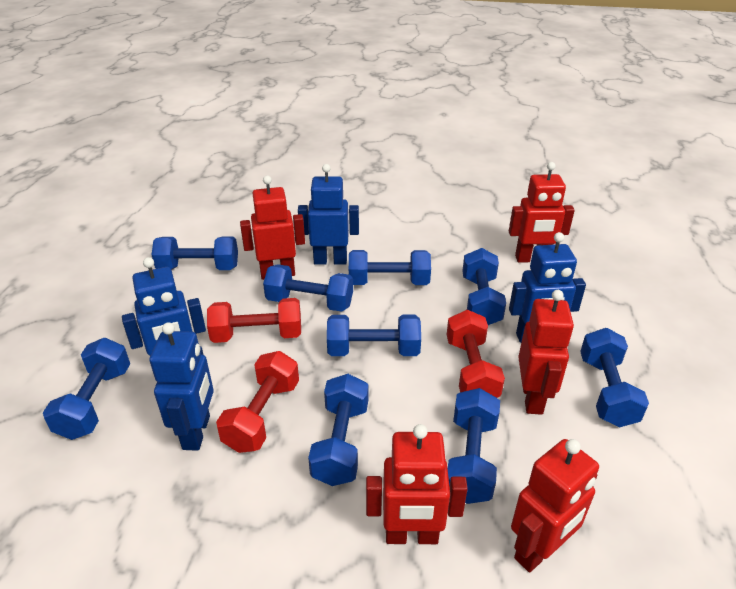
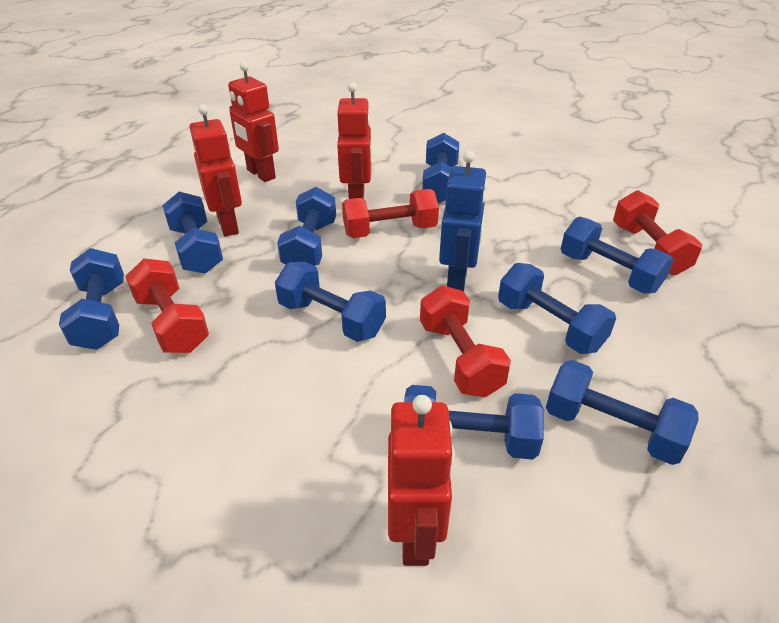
blue robot: [122,257,206,356] [150,322,214,451] [298,164,359,265] [509,232,586,343] = 4 -> [439,151,487,291] = 1
red dumbbell: [207,298,301,343] [216,351,299,453] [447,310,505,398] = 3 -> [125,258,209,353] [342,189,439,238] [420,286,511,397] [613,190,702,275] = 4
red robot: [240,175,305,280] [366,424,468,544] [509,162,575,263] [511,439,599,572] [518,290,574,415] = 5 -> [190,104,242,237] [228,62,279,182] [337,82,372,199] [388,395,455,566] = 4

